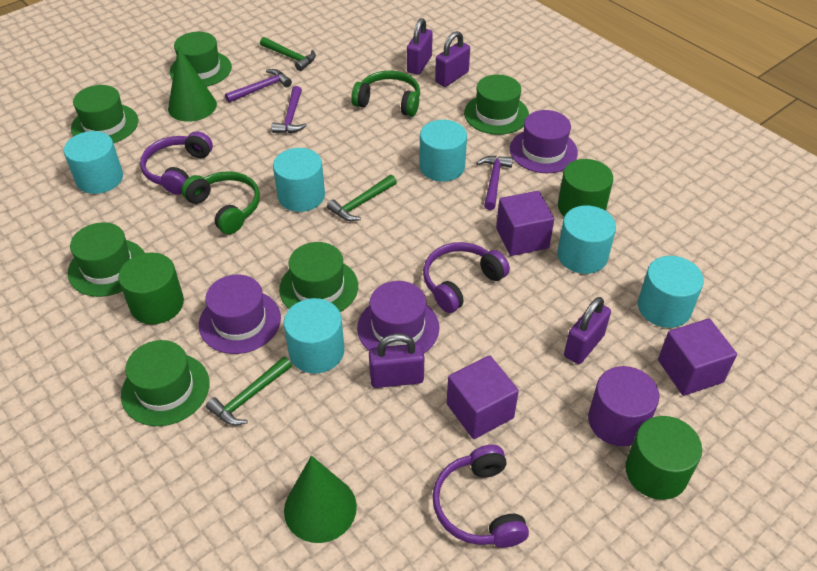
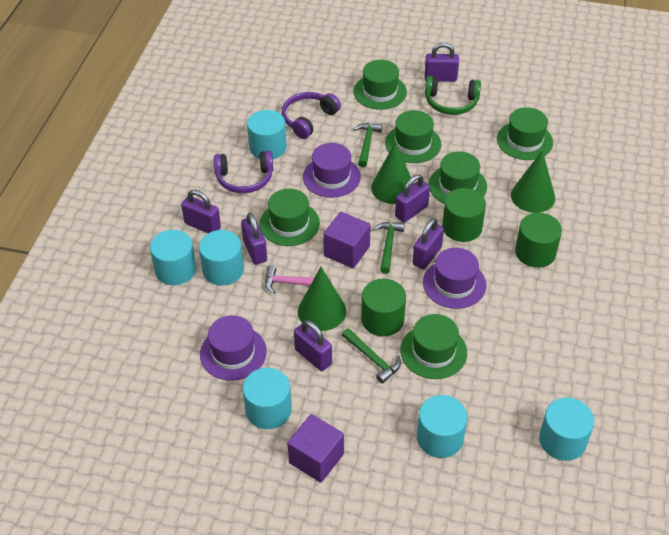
green cone: [168,46,217,122] [284,455,357,543] = 2 -> [298,267,346,331] [371,142,414,204] [511,150,555,213] = 3
green headphones: [181,171,260,234] [351,71,420,117] = 2 -> [425,76,481,115] = 1
pink hammer: none = 0 -> [265,266,331,294] = 1
purple cube: [447,355,519,439] [496,191,554,256] [658,319,737,396] = 3 -> [287,414,344,483] [323,212,371,268] = 2
purple cylinder: [588,366,659,446] = 1 -> none = 0
purple hammer: [225,69,292,103] [271,86,307,133] [477,156,513,210] = 3 -> none = 0
purple headphones: [140,131,213,195] [423,242,510,313] [432,445,529,548] = 3 -> [214,151,273,193] [282,92,341,139] = 2
purple padlock: [369,333,424,388] [407,18,433,75] [435,31,470,87] [564,297,611,364] = 4 -> [181,190,221,233] [241,213,267,265] [294,320,332,371] [395,174,430,223] [412,218,444,270] [425,43,459,82] = 6

